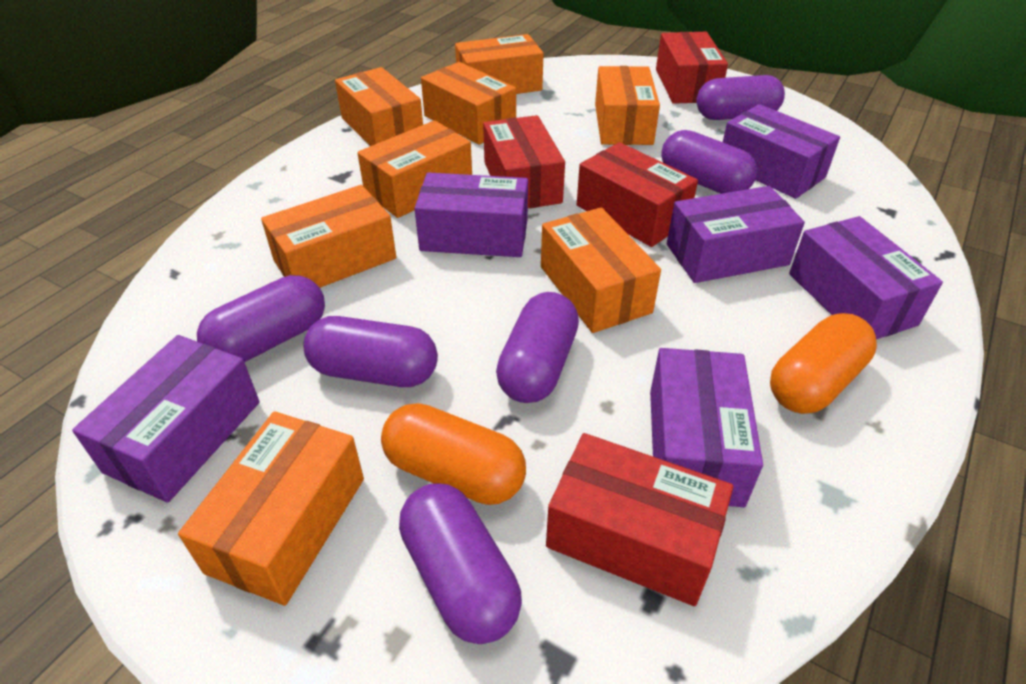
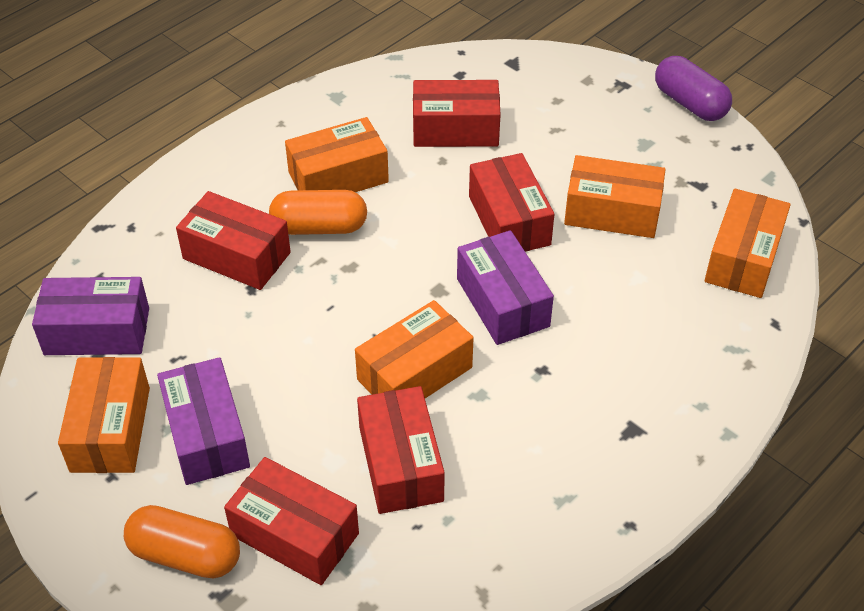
orange box: [178,411,364,606] [261,185,396,288] [335,67,423,146] [357,120,472,218] [421,62,516,145] [455,34,544,94] [541,207,661,333] [595,66,660,145] = 8 -> [58,357,150,473] [285,117,389,192] [355,300,474,398] [564,155,666,238] [705,189,791,298] = 5
purple box: [72,335,260,503] [414,172,528,257] [650,348,763,507] [667,186,805,283] [723,104,840,199] [789,216,943,339] = 6 -> [32,277,149,355] [157,357,250,485] [457,230,554,345] = 3
purple capsule: [197,275,325,362] [303,316,438,387] [399,483,522,644] [496,292,579,403] [661,130,757,194] [696,75,785,120] = 6 -> [655,56,732,121] = 1
red box: [483,115,565,208] [546,433,733,606] [577,142,698,247] [656,32,728,104] = 4 -> [176,191,291,290] [224,457,359,585] [357,386,445,514] [413,80,501,147] [469,153,554,252] = 5

